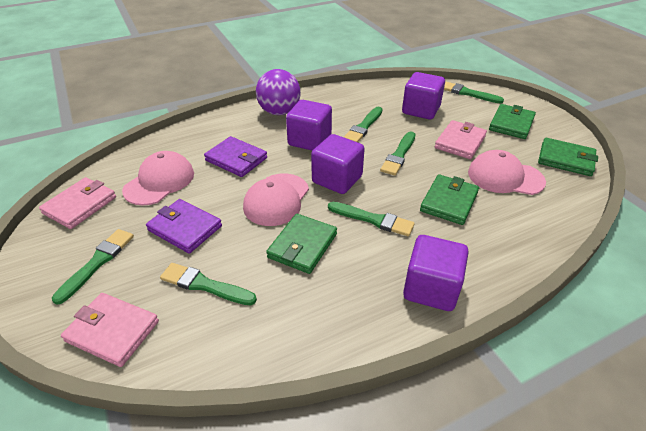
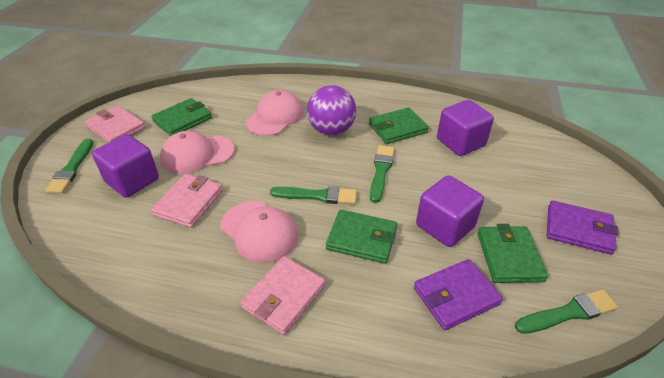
green brush: [52,229,134,305] [160,263,257,305] [328,202,415,236] [344,107,382,142] [380,131,415,176] [444,81,504,104] = 6 -> [45,139,93,194] [270,186,357,204] [370,145,395,203] [515,289,618,334] = 4
purple cube: [286,100,332,151] [311,134,365,194] [402,72,445,119] [403,235,469,311] = 4 -> [92,134,159,198] [416,175,484,247] [437,100,494,156] = 3

